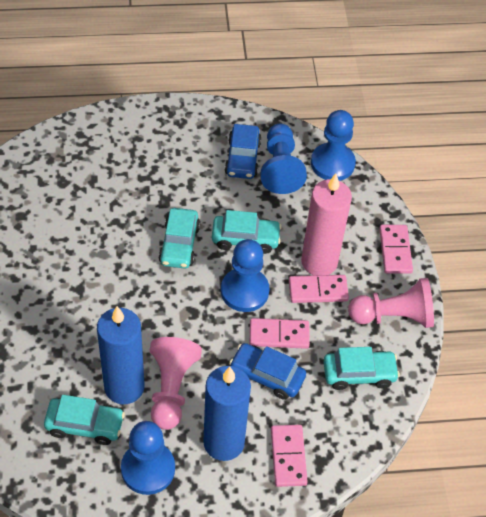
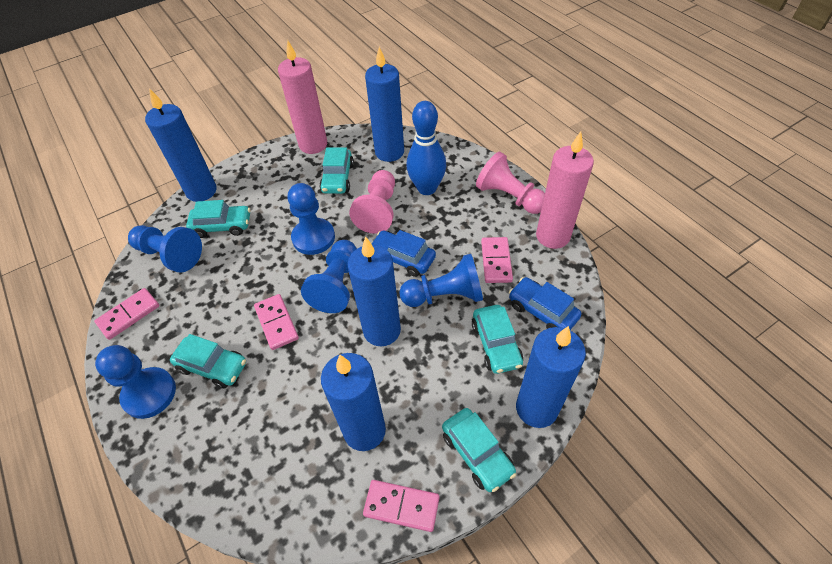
blue bowling pin: none = 0 -> [406,101,446,195] = 1
blue candle: [97,306,145,404] [203,366,251,461] = 2 -> [145,88,217,202] [321,353,386,451] [348,236,401,346] [365,47,404,162] [516,326,586,428] = 5
blue pawn: [121,421,175,495] [221,239,269,312] [261,124,307,194] [311,110,356,181] = 4 -> [95,345,176,419] [128,225,202,272] [288,183,335,255] [301,240,357,313] [399,254,483,307] = 5
pink candle: [301,173,352,275] = 1 -> [278,40,327,154] [536,131,594,249] = 2
turquoise car: [44,395,125,445] [159,208,200,269] [212,210,282,254] [323,347,400,390] = 4 -> [170,334,246,389] [186,200,250,238] [319,147,354,194] [442,408,516,492] [472,305,523,374] = 5

